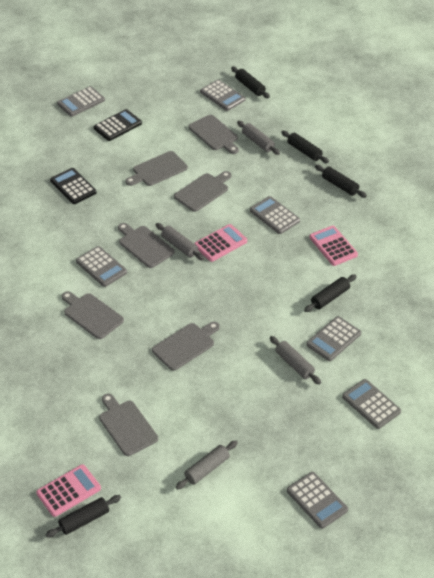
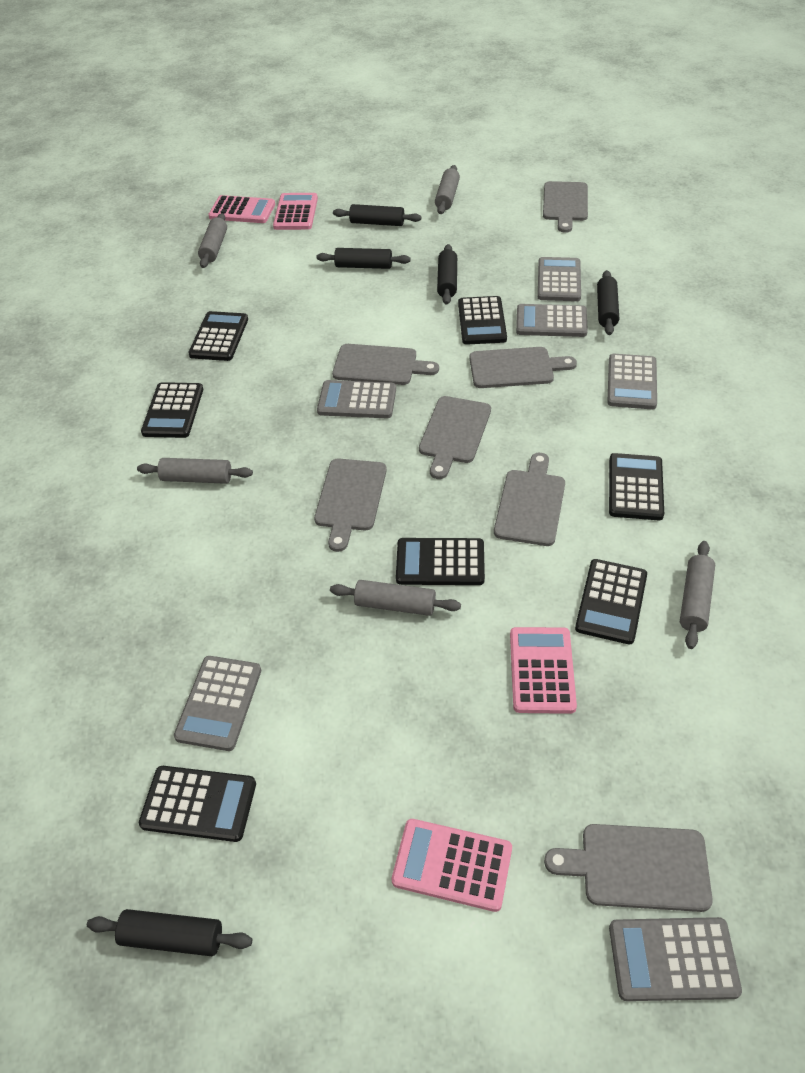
black calculator: [50,168,97,204] [94,109,142,141] = 2 -> [139,766,256,842] [141,382,203,438] [188,311,248,361] [396,538,485,585] [458,296,507,345] [575,559,647,644] [609,453,664,521] = 7
grey calculator: [57,86,105,117] [76,246,127,287] [200,80,245,111] [250,196,300,234] [287,472,348,529] [306,316,361,361] [342,379,401,429] = 7 -> [174,656,261,751] [317,380,396,418] [516,304,588,337] [538,257,581,301] [607,354,657,409] [609,917,742,1001] = 6
grey rolling pin: [156,223,204,261] [176,440,238,489] [237,121,280,155] [270,336,321,385] = 4 -> [137,458,253,484] [198,213,227,268] [330,580,461,616] [435,165,460,214] [680,541,715,649] = 5
pink calculator: [36,464,101,517] [194,224,247,262] [309,226,358,266] = 3 -> [208,195,275,223] [273,193,318,230] [392,819,512,912] [510,627,577,714] = 4

